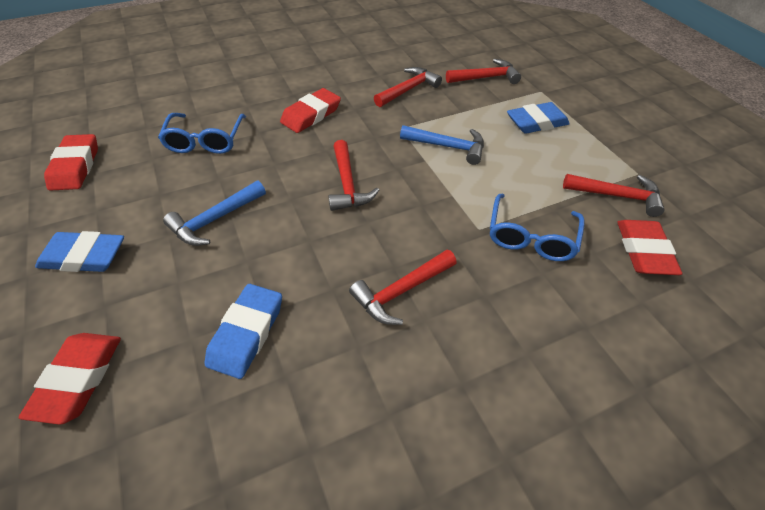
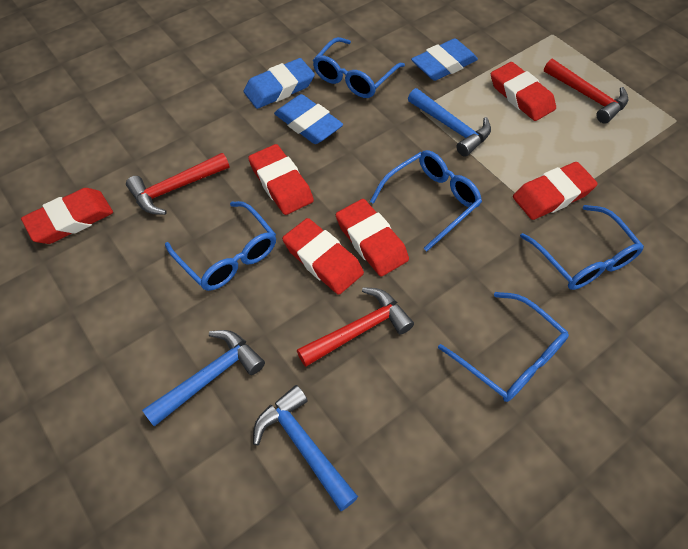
blue glasses: [158,113,246,154] [490,194,584,261] = 2 -> [165,201,276,291] [313,37,405,98] [370,150,482,251] [438,292,569,402] [520,205,644,290] = 5
blue hammer: [163,180,266,246] [400,125,484,165] = 2 -> [142,330,265,427] [253,385,358,511] [408,88,491,157] = 3
red eraser: [19,333,121,425] [44,134,98,191] [280,88,341,133] [617,220,682,275] = 4 -> [21,188,113,244] [248,144,314,215] [282,218,364,295] [336,199,409,277] [491,62,556,121] [513,162,598,220] = 6
red hammer: [328,140,379,211] [349,250,457,325] [374,67,442,107] [446,59,521,84] [563,174,665,217] = 5 -> [126,153,229,215] [297,287,414,367] [544,59,629,123] = 3

